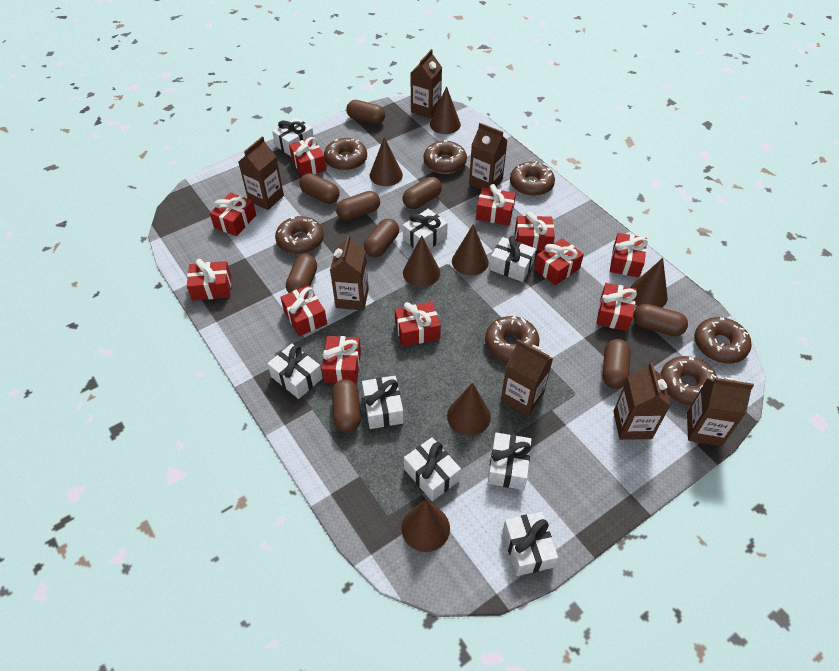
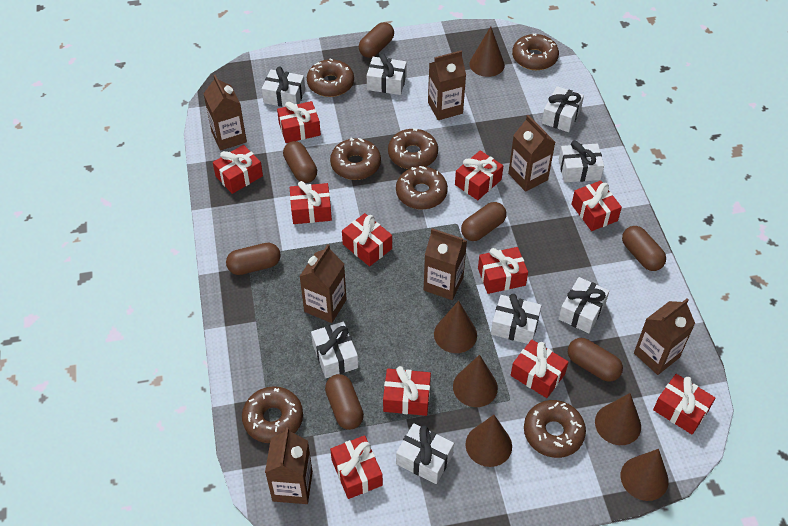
brown capsule: [286,254,317,293] [299,173,340,204] [332,379,361,433] [336,191,380,221] [346,100,385,125] [364,219,399,257] [403,177,442,209] [602,339,631,389] [633,304,688,336] = 9 -> [226,243,281,275] [283,141,317,183] [325,374,364,430] [359,22,394,58] [461,202,506,241] [568,338,623,382] [622,226,666,271] = 7
brown cone: [370,137,403,186] [402,499,450,552] [403,235,440,287] [430,86,461,134] [447,383,491,436] [452,224,489,275] [630,258,668,307] = 7 -> [434,301,477,353] [453,355,498,407] [465,415,512,467] [469,26,505,77] [595,393,641,445] [620,449,669,501] = 6

